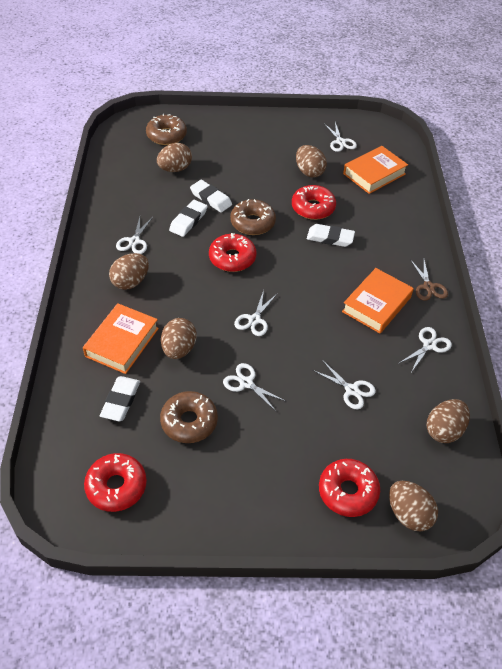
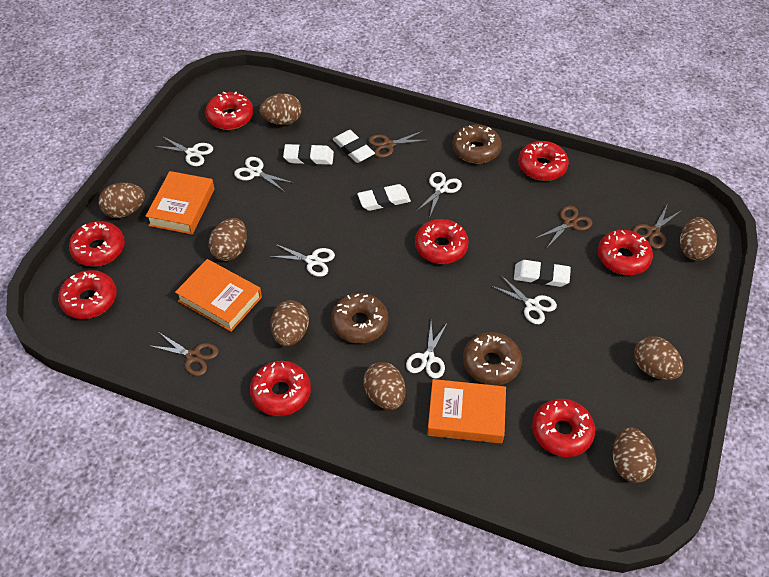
brown egg: [109,253,149,290] [157,143,192,172] [161,318,196,359] [296,145,327,178] [389,481,438,531] [426,399,470,443] = 6 -> [98,183,145,218] [208,218,247,261] [259,93,301,125] [270,301,309,346] [363,362,406,410] [613,427,656,483] [634,336,684,380] [680,217,717,261] = 8
brown scissors: [410,259,448,301] = 1 -> [151,333,219,376] [369,131,427,158] [536,206,592,246] [632,206,682,249] = 4
red donut: [84,453,147,512] [209,233,256,272] [292,185,336,220] [319,459,380,517] = 4 -> [58,270,117,319] [69,221,125,267] [205,92,253,130] [250,361,311,416] [415,219,469,264] [518,141,569,181] [532,399,595,457] [598,230,653,275] = 8

